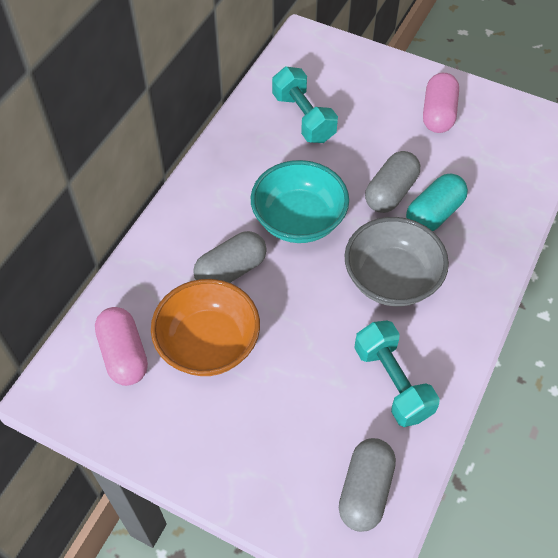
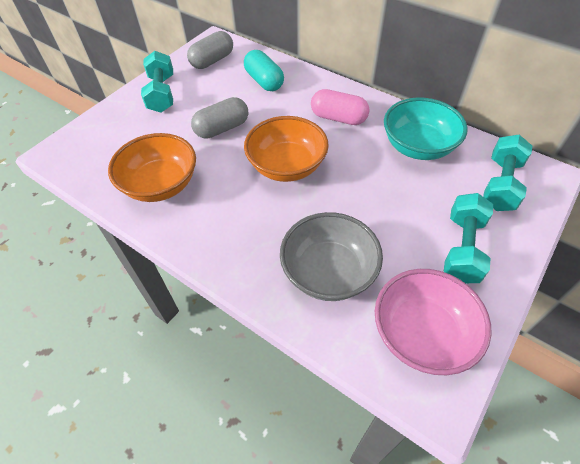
grey capsule: [193,231,267,283] [339,438,396,532] [365,151,420,213] = 3 -> [187,31,233,69] [191,97,248,139] = 2
orange bowl: [151,279,260,376] = 1 -> [108,133,196,202] [244,116,329,182] = 2
pink bowl: none = 0 -> [375,269,492,375] = 1
pink capsule: [95,307,148,386] [423,73,459,133] = 2 -> [311,89,370,125] = 1
turquoise dumbbell: [272,67,338,143] [354,321,440,427] = 2 -> [141,51,173,113] [444,193,493,283] [483,135,532,211] = 3

